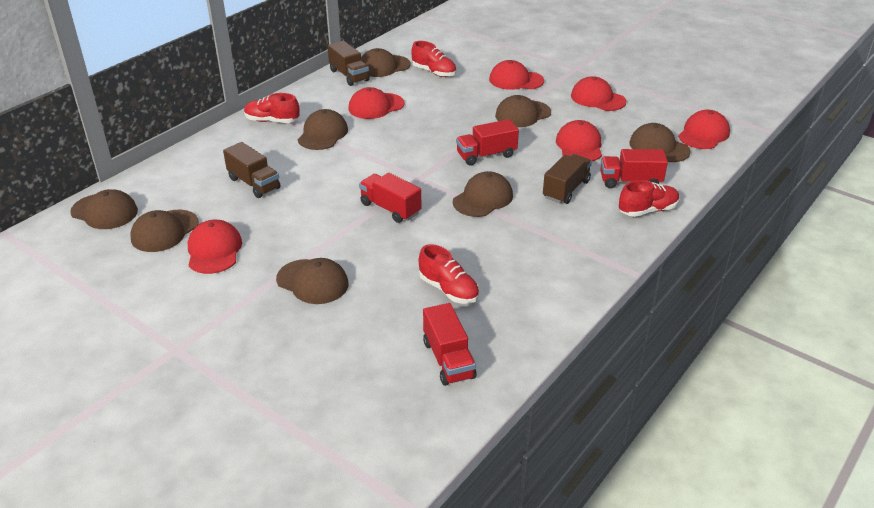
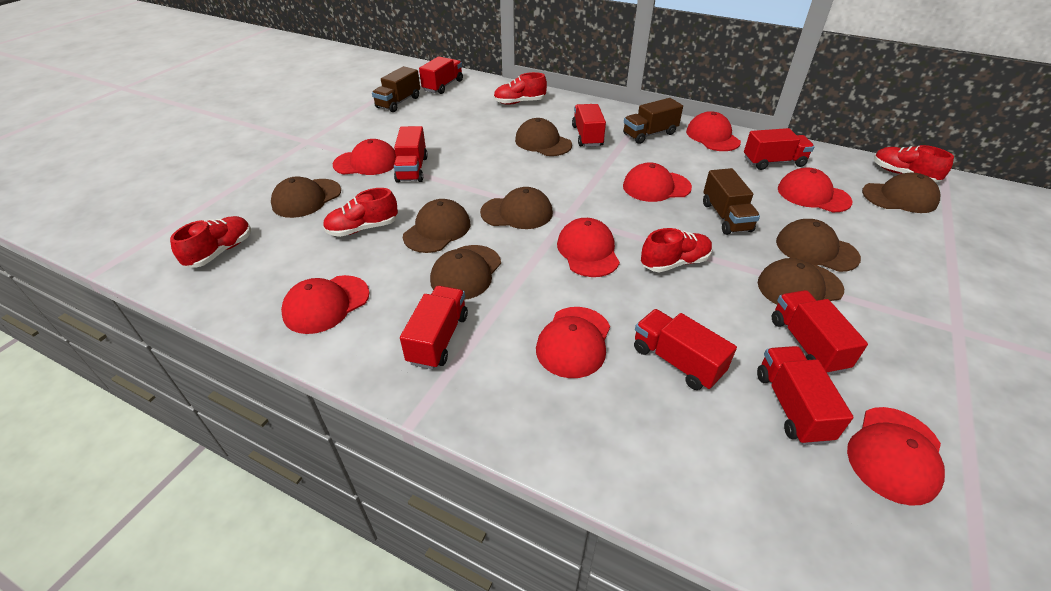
red cap: [188,220,242,274] [349,87,405,119] [489,60,544,90] [556,120,602,161] [571,76,626,111] [678,110,730,149] = 6 -> [281,275,370,334] [333,139,396,175] [536,307,610,378] [557,218,620,277] [623,162,692,202] [686,111,741,151] [778,167,853,212] [847,407,945,506] = 8
red shoe: [244,93,300,123] [412,41,456,77] [419,244,479,304] [619,180,680,217] = 4 -> [170,216,251,268] [323,188,398,237] [493,72,547,105] [641,228,713,272] [874,145,954,183] = 5
red truck: [359,173,421,223] [423,303,476,386] [456,119,519,166] [600,149,668,188] = 4 -> [394,126,428,182] [400,286,468,369] [419,56,463,94] [572,104,606,147] [634,309,737,390] [744,128,814,170] [757,346,854,445] [772,290,868,375] = 8

